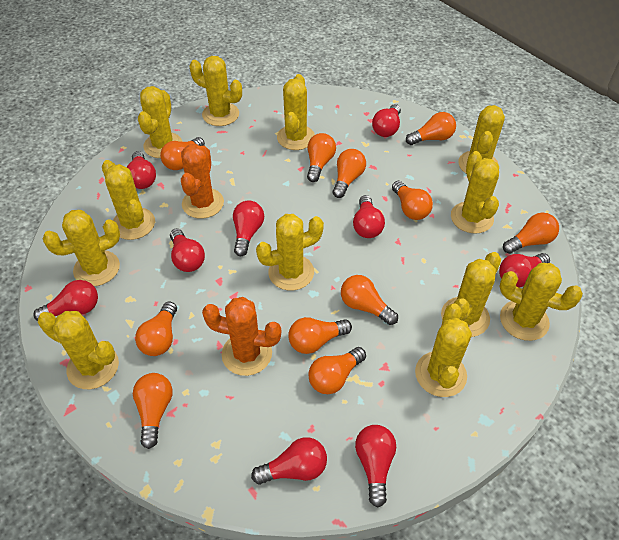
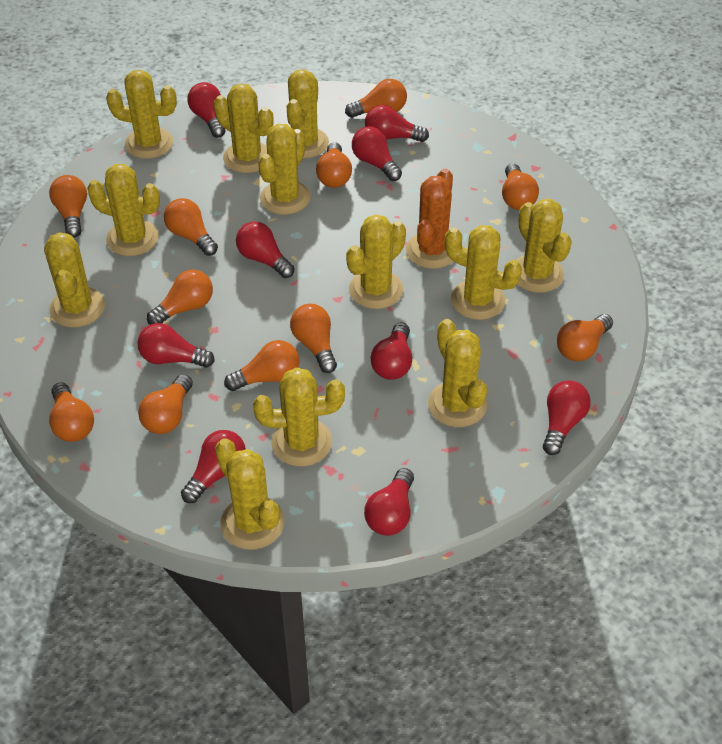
orange cactus: [181,144,224,219] [202,297,281,376] = 2 -> [406,168,453,269] = 1

